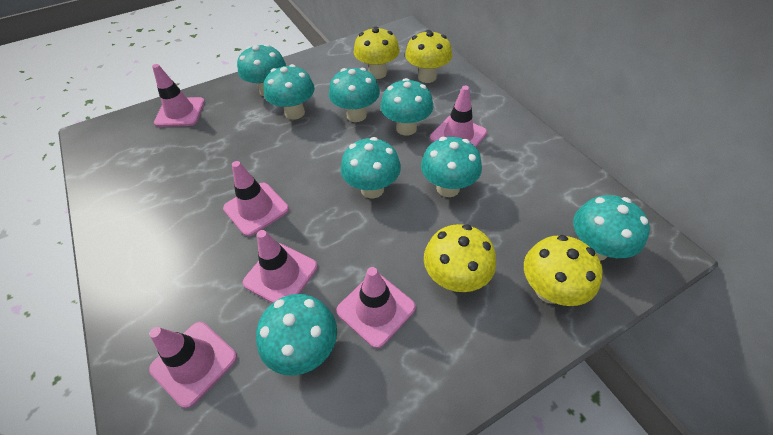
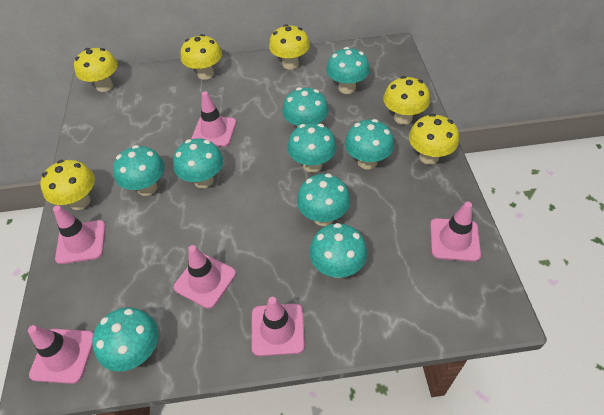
turquoise mushroom: [237,44,286,96] [256,294,337,376] [264,64,315,120] [329,68,380,122] [341,137,401,199] [380,78,433,136] [421,137,482,197] [573,195,650,261] = 8 -> [92,307,159,372] [113,145,165,196] [173,139,223,188] [282,87,329,127] [287,123,337,173] [297,174,350,226] [309,223,367,278] [326,47,370,94] [345,119,394,170] = 9
yellow mushroom: [354,26,400,79] [405,30,452,83] [424,224,496,292] [524,235,603,306] = 4 -> [40,160,95,210] [74,48,118,92] [181,34,222,80] [269,24,310,70] [383,76,430,125] [409,114,459,165] = 6

